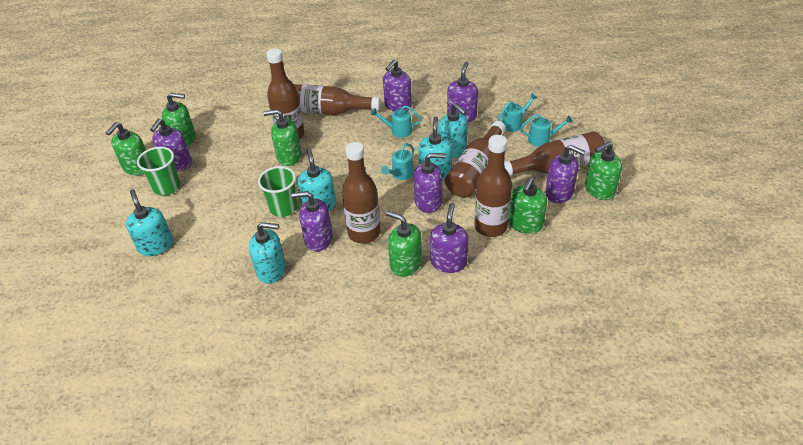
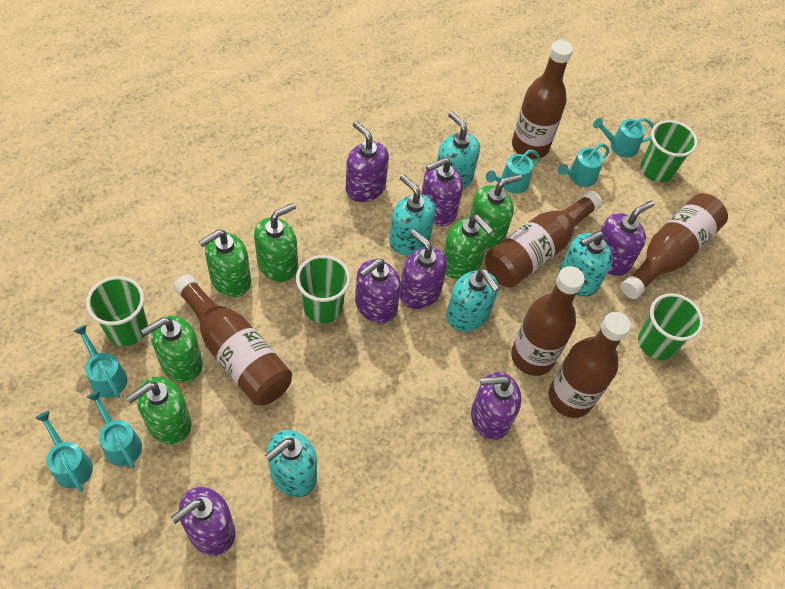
green cup: [137,147,180,195] [258,166,298,217] = 2 -> [86,276,148,346] [296,255,351,323] [638,293,704,360] [641,120,698,183] = 4
turquoise watering can: [371,105,421,138] [381,143,414,180] [497,93,537,132] [520,114,573,147] = 4 -> [35,411,93,492] [73,325,127,398] [87,390,142,469] [486,150,540,194] [558,144,609,187] [593,118,654,158] = 6

